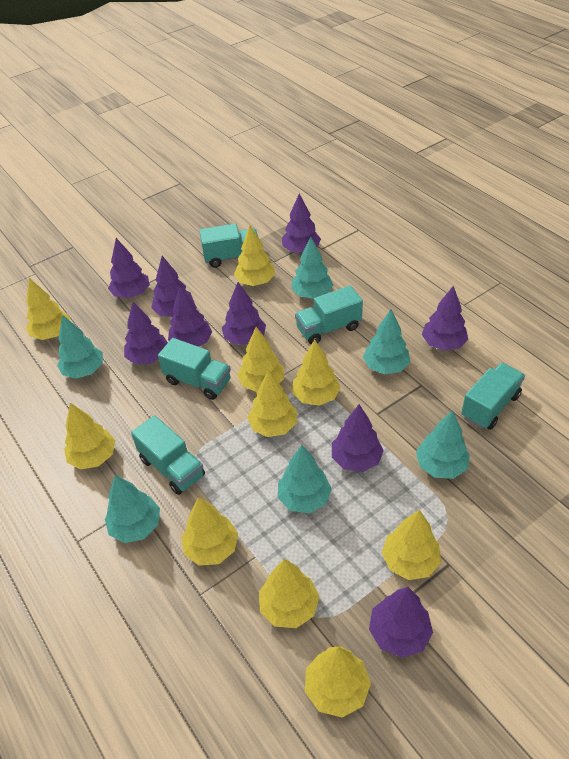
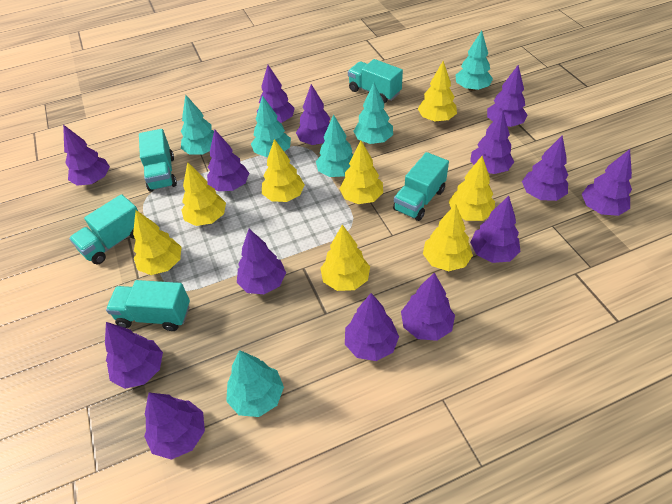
purple tree: [108,238,150,299] [124,302,168,364] [151,256,194,317] [168,287,212,347] [222,282,266,345] [282,193,321,253] [332,404,384,472] [369,587,433,658] [421,286,468,351] = 9 -> [63,125,110,186] [105,322,163,389] [144,393,205,460] [207,130,249,191] [237,229,286,294] [257,65,295,123] [296,84,330,145] [345,293,399,361] [401,272,455,341] [470,110,514,174] [470,196,520,263] [487,65,528,127] [522,136,568,201] [582,149,632,216] = 14
yellow tree: [26,278,70,340] [64,403,115,470] [181,497,238,565] [234,225,275,286] [237,327,284,392] [247,370,297,437] [259,559,319,628] [292,340,340,406] [305,646,371,718] [382,510,441,580] = 10 -> [133,210,181,275] [181,162,226,226] [262,139,305,202] [320,225,370,291] [340,140,383,204] [418,61,457,122] [423,204,473,271] [449,156,495,221] = 8

